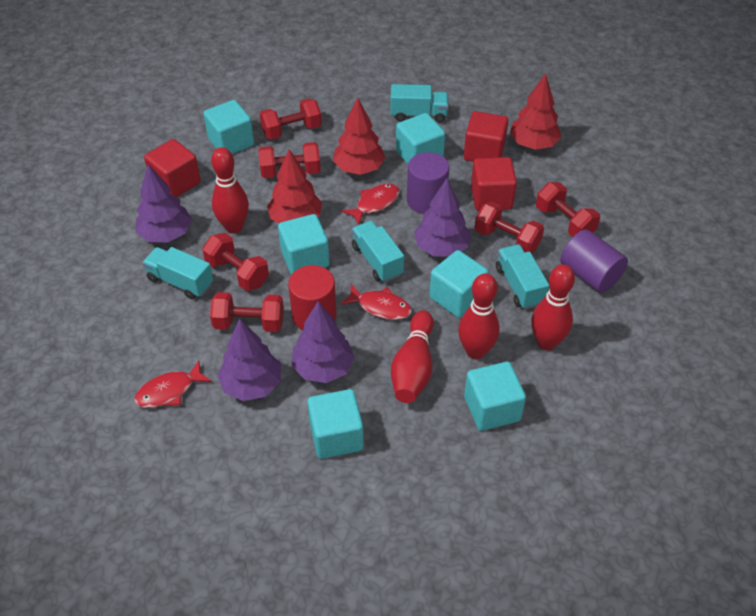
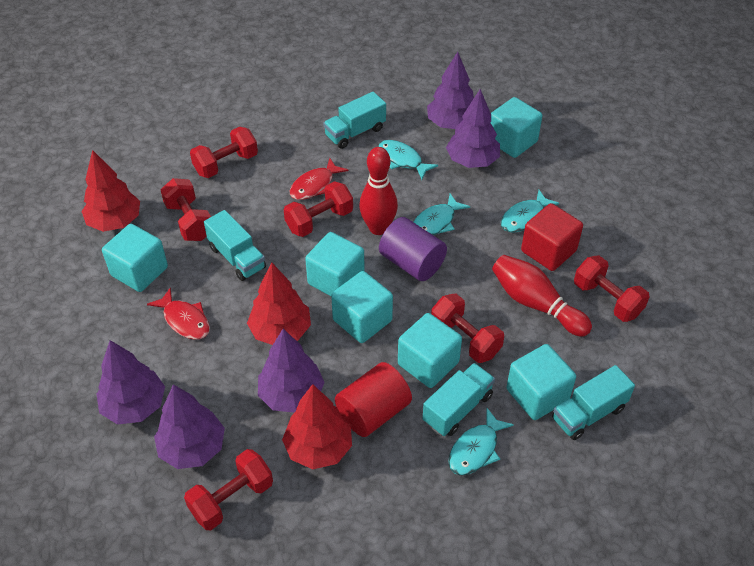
purple cylinder: [407,152,449,214] [560,229,628,293] = 2 -> [379,217,447,281] = 1
purple tree: [136,165,192,242] [217,319,281,401] [292,301,355,383] [414,179,471,256] = 4 -> [97,340,165,424] [154,384,225,469] [258,329,325,413] [427,52,474,129] [446,89,500,168] = 5
red bowling pin: [211,147,249,234] [391,310,434,403] [458,273,500,359] [531,264,575,350] = 4 -> [359,147,398,235] [492,255,592,337] = 2
red cube: [144,139,201,197] [464,111,509,162] [471,157,517,211] = 3 -> [521,203,583,271] = 1
red fish: [134,360,212,408] [340,284,412,320] [341,183,399,225] = 3 -> [147,288,210,340] [290,158,348,200] = 2
turquoise fish: none = 0 -> [378,140,438,180] [413,194,470,235] [448,408,514,475] [501,190,559,233] = 4

